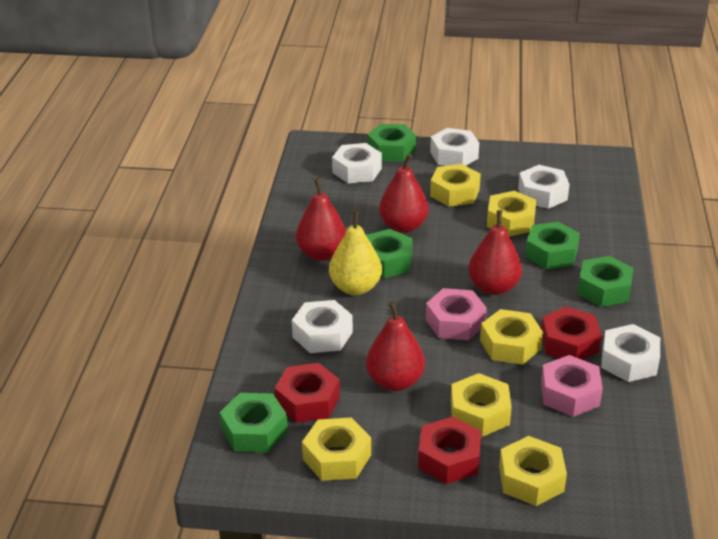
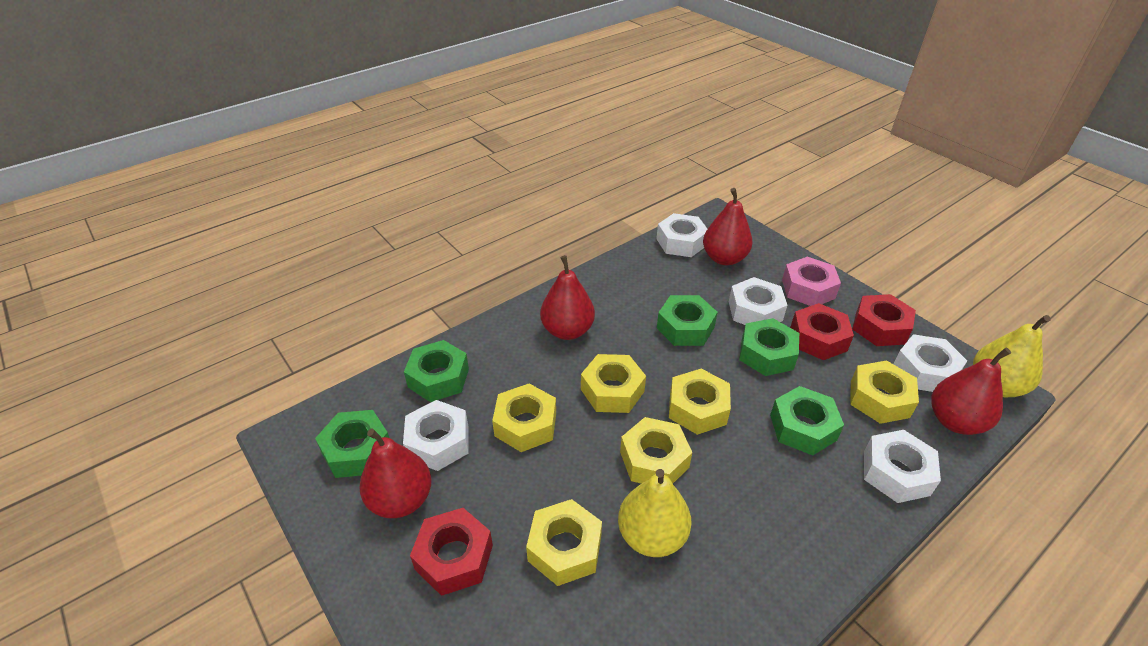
pink nut: [426,288,487,340] [541,355,603,417] = 2 -> [782,257,841,306] = 1
yellow pear: [329,210,382,295] = 1 -> [618,469,692,557] [973,315,1051,397] = 2

